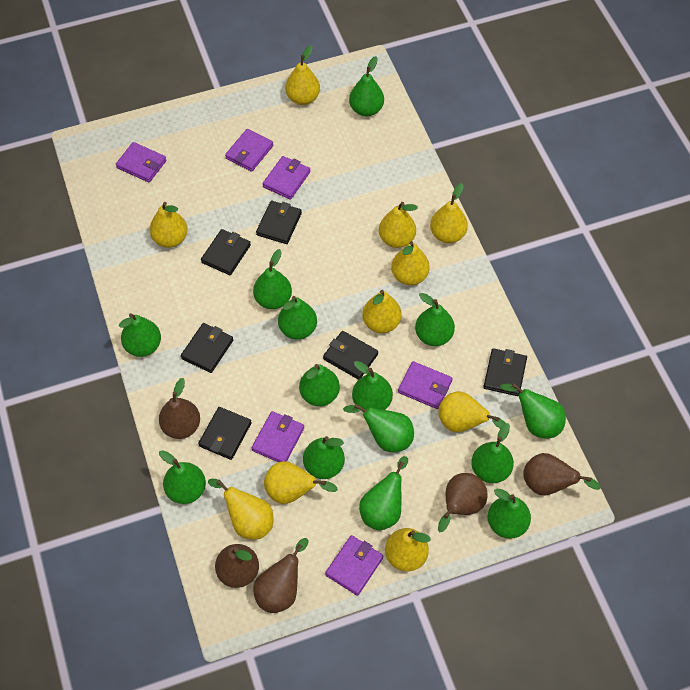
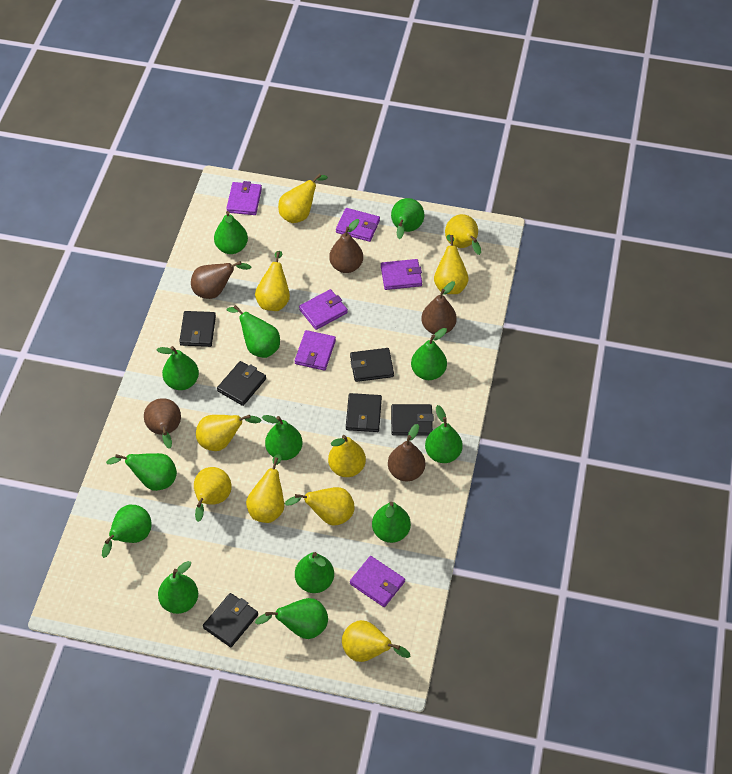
green pear: [119,313,161,357] [159,450,206,504] [253,249,292,309] [278,296,317,340] [299,364,340,406] [303,436,345,479] [343,404,414,452] [349,56,384,116] [352,361,393,412] [359,456,408,530] [415,293,455,346] [471,423,514,483] [488,489,531,539] [500,383,566,439] = 14 -> [102,505,151,558] [106,453,177,491] [157,346,199,390] [158,561,198,614] [214,211,248,254] [227,305,280,358] [255,598,328,639] [262,415,303,460] [295,552,334,593] [372,502,411,543] [391,198,425,239] [411,328,447,380] [425,405,463,463] = 13

